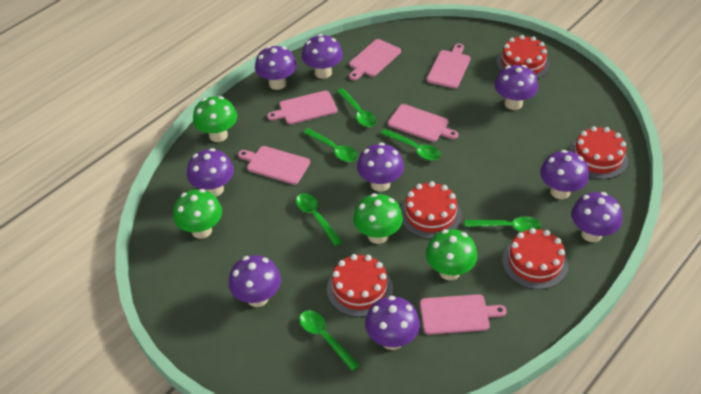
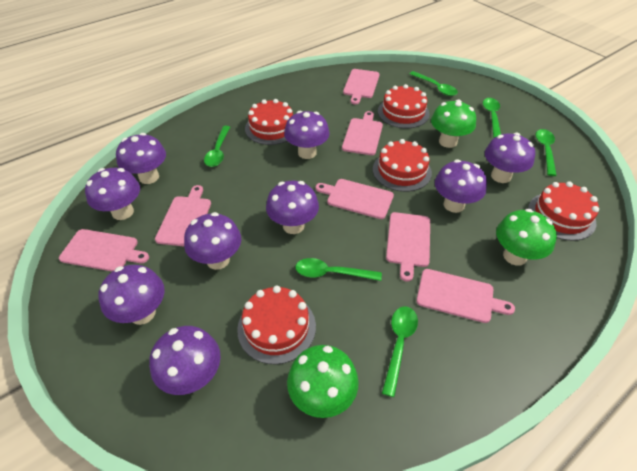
green mushroom: [173,189,222,239] [193,96,237,142] [353,193,403,244] [426,229,477,281] = 4 -> [287,345,359,418] [431,100,476,148] [496,208,557,266] = 3
pink cutting board: [238,146,310,185] [267,91,337,124] [349,39,401,80] [388,104,458,142] [420,294,507,335] [427,44,471,89] = 6 -> [59,229,149,272] [155,185,211,246] [316,179,394,219] [342,111,383,155] [343,69,380,104] [386,212,430,282] [416,269,515,323] = 7

